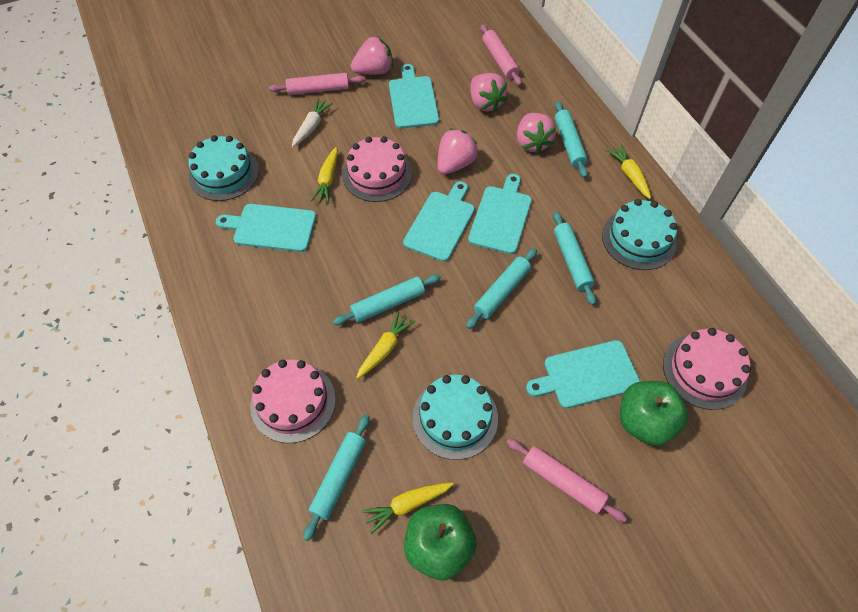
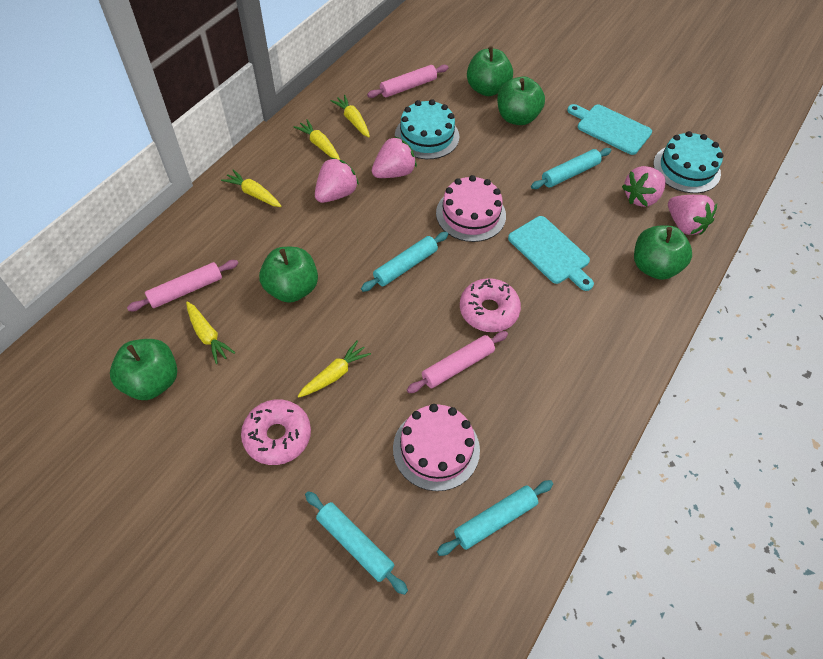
green apple: [404,504,477,580] [620,381,688,446] = 2 -> [110,339,177,400] [259,247,318,303] [467,46,513,96] [497,76,545,125] [634,226,692,280] = 5
pink cake: [250,360,336,443] [343,136,412,202] [663,328,751,410] = 3 -> [393,404,480,491] [436,175,506,242] = 2
pink donut: none = 0 -> [241,399,311,465] [460,278,521,332] = 2
turquoise cake: [188,135,259,201] [413,375,498,460] [602,199,678,270] = 3 -> [395,99,459,159] [653,131,724,193] = 2
turquoise cutting board: [216,204,316,252] [389,64,439,129] [403,181,475,262] [468,174,532,254] [526,340,640,408] = 5 -> [508,216,594,291] [567,104,652,155] = 2
turquoise rolling pin: [303,415,370,541] [333,274,441,325] [466,248,537,329] [553,211,596,305] [555,101,588,178] = 5 -> [305,491,408,595] [361,232,448,292] [437,480,553,556] [531,148,611,189] = 4
white carrot: [292,98,333,147] = 1 -> none = 0
yellow carrot: [310,147,338,204] [356,311,416,379] [361,483,453,534] [607,144,651,199] = 4 -> [186,301,236,364] [221,169,281,207] [293,119,340,160] [297,340,371,398] [330,95,370,137] = 5

